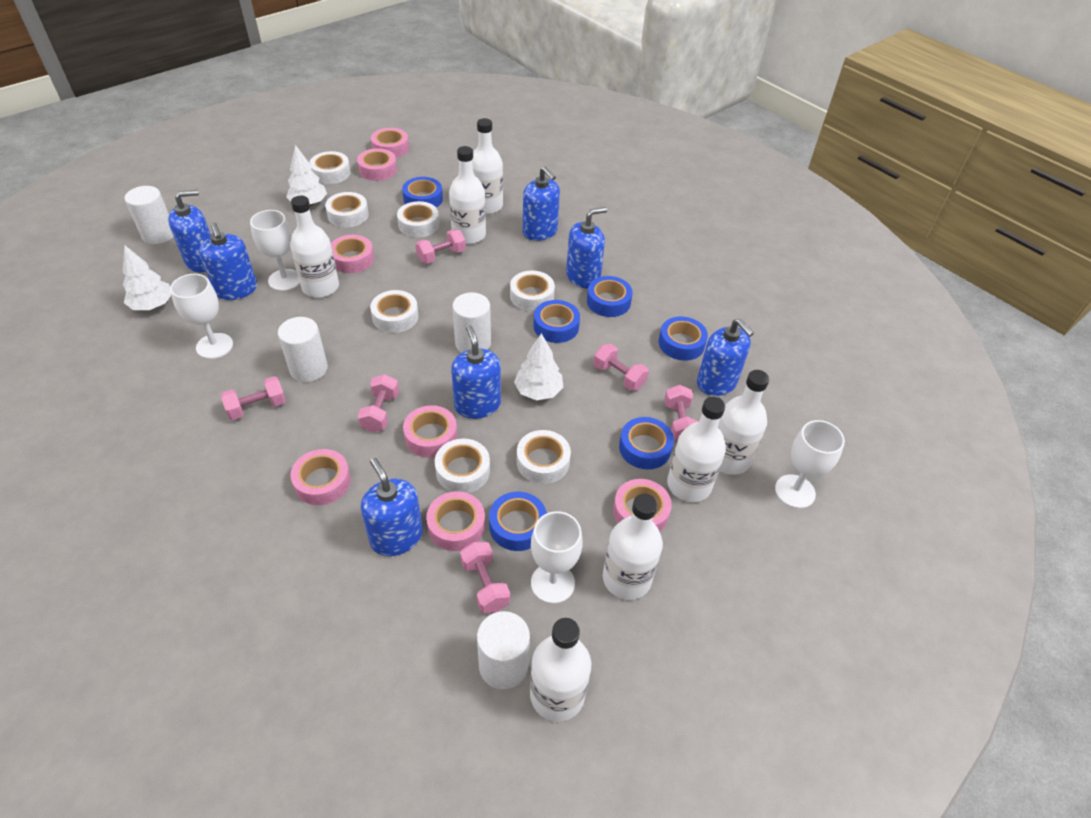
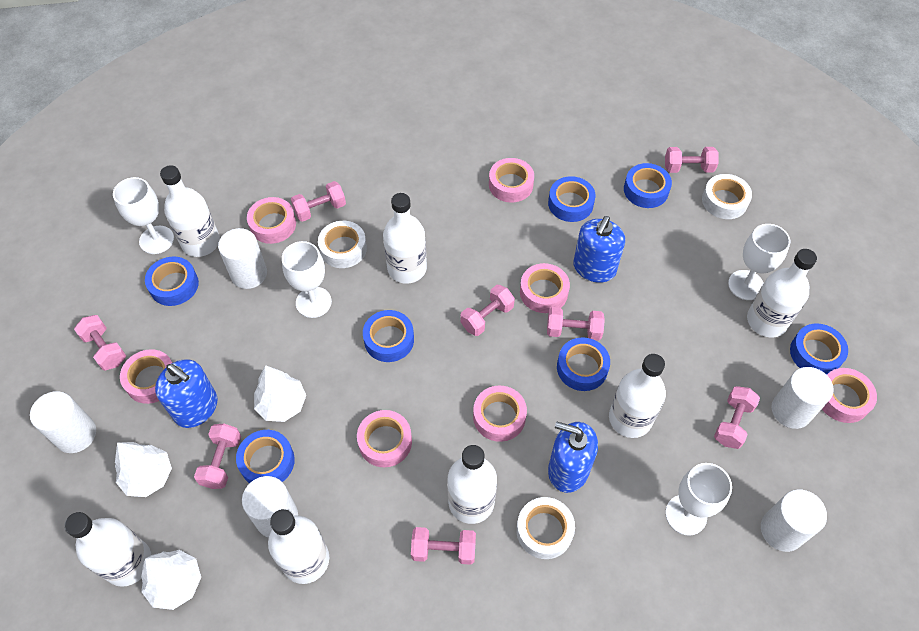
blue soap dispenser: [168,190,211,272] [199,223,257,300] [361,458,423,556] [451,325,501,419] [523,166,560,241] [566,207,607,289] [697,318,754,396] = 7 -> [155,359,218,428] [548,422,598,493] [573,216,625,283] = 3
blue tape: [402,177,443,208] [489,492,547,551] [533,300,580,343] [587,276,633,317] [619,417,674,469] [659,317,708,361] = 6 -> [145,256,199,306] [236,430,295,484] [363,310,414,362] [548,176,596,222] [557,337,610,391] [624,163,672,208] [790,323,848,375] = 7
pink dumbbell: [221,376,286,420] [358,374,399,432] [415,229,466,264] [460,542,510,614] [594,344,649,391] [664,385,699,441] = 6 -> [74,315,126,370] [194,423,241,489] [291,181,346,222] [411,527,476,565] [460,285,515,336] [547,307,605,341] [665,147,719,173] [714,386,760,449] = 8
white cylinder: [125,186,174,244] [278,317,328,382] [452,292,491,353] [477,611,530,689] = 4 -> [30,391,96,453] [218,228,267,289] [242,476,298,537] [761,489,827,552] [772,367,834,429] = 5
white tape: [310,151,351,184] [325,192,369,228] [370,290,419,333] [397,201,439,237] [435,439,490,493] [510,271,555,311] [517,430,571,484] = 7 -> [318,221,367,268] [516,497,575,559] [702,174,752,219] = 3

